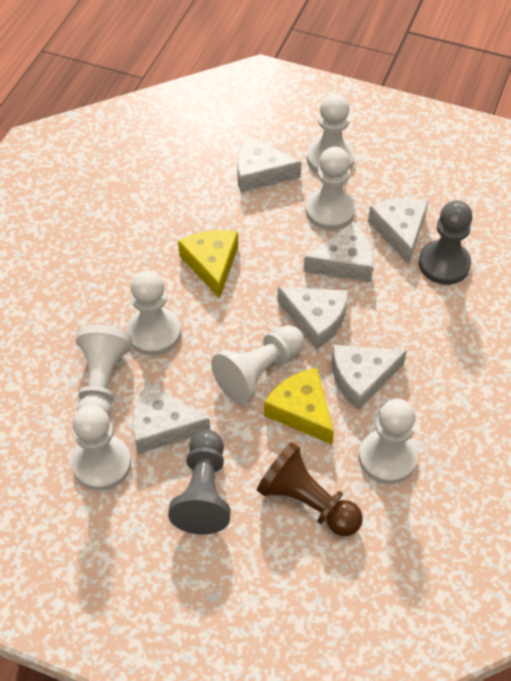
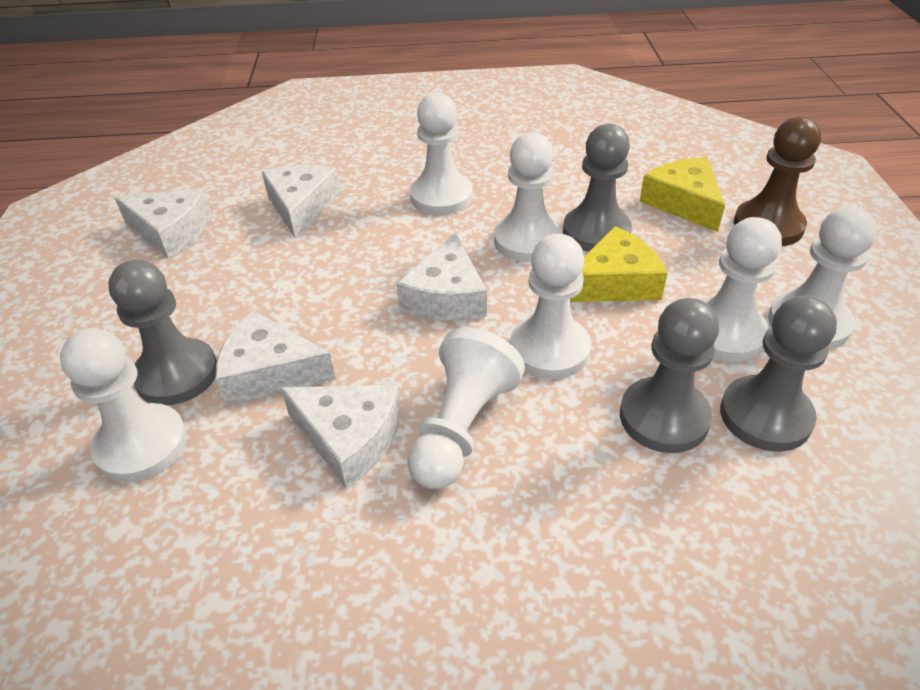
grey pawn: [168,429,230,535] [419,200,473,285] = 2 -> [108,260,217,405] [563,124,632,252] [620,298,719,453] [720,296,837,452] = 4
white cheese: [133,383,210,454] [237,136,302,193] [277,287,348,349] [303,222,373,282] [332,345,407,410] [368,198,428,264] = 6 -> [115,188,211,258] [216,310,336,405] [262,165,341,239] [281,385,401,489] [397,233,487,321] = 5

